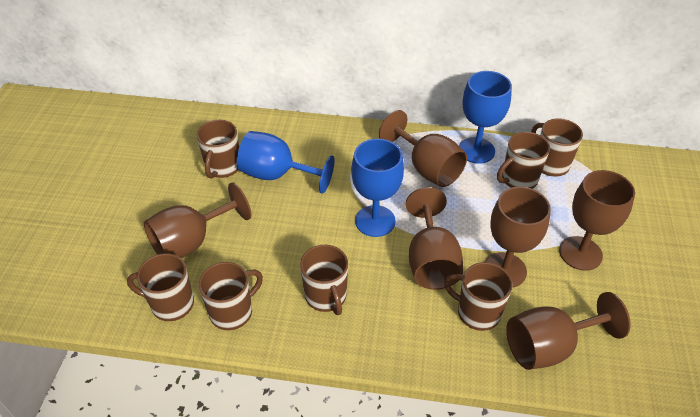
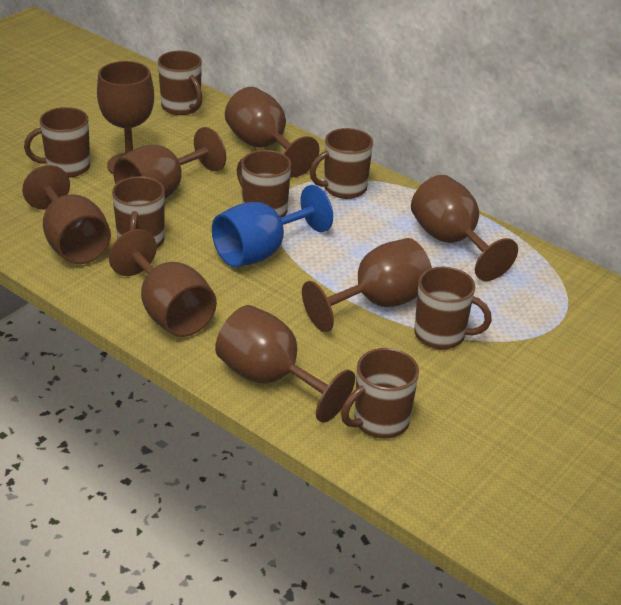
blue goblet: [237,131,335,194] [351,139,404,237] [459,71,512,164] = 3 -> [212,185,333,267] = 1
brown goblet: [144,182,251,258] [379,110,467,187] [406,187,463,290] [485,187,551,288] [506,292,631,370] [559,170,635,271] = 6 -> [22,165,111,264] [97,61,154,174] [109,229,217,337] [113,127,226,198] [215,305,355,423] [225,87,320,177] [302,238,432,332] [411,175,518,281] = 8

